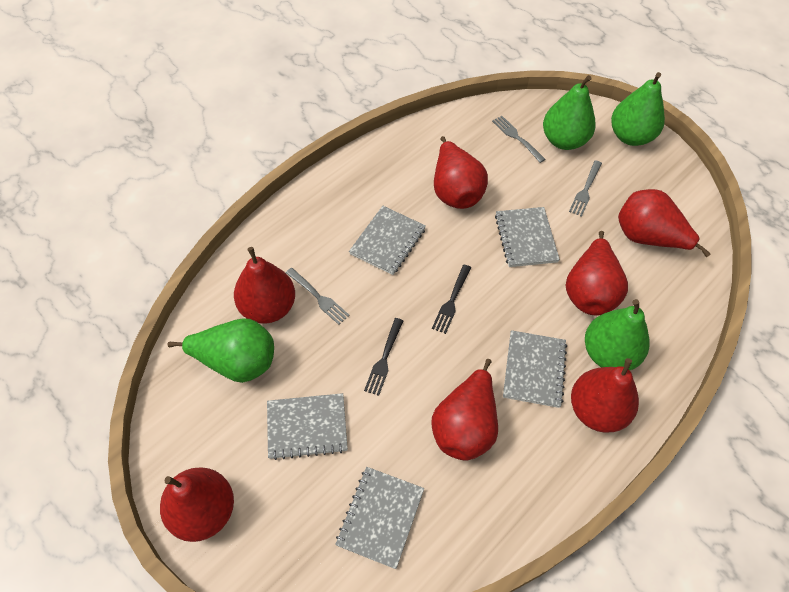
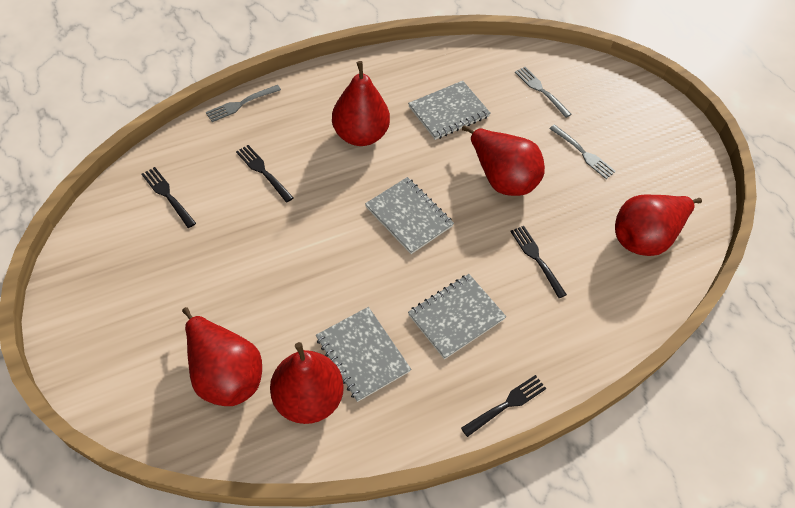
black fork: [364,318,403,396] [432,265,471,334] = 2 -> [141,167,196,228] [236,145,294,203] [461,375,547,437] [510,226,567,298] = 4
green pear: [168,318,274,383] [543,75,596,150] [585,299,650,370] [611,72,665,146] = 4 -> none = 0
grey notebook: [267,393,348,460] [335,467,424,569] [349,206,426,275] [495,207,560,267] [503,330,567,408] = 5 -> [316,307,411,402] [365,177,454,254] [408,81,491,140] [408,274,506,359] = 4
red pear: [160,468,234,542] [234,247,295,324] [432,359,498,460] [434,136,488,209] [565,231,628,316] [571,358,639,433] [618,189,711,257] = 7 -> [182,307,262,406] [270,342,344,424] [332,61,390,146] [462,125,545,196] [615,195,702,256] = 5

